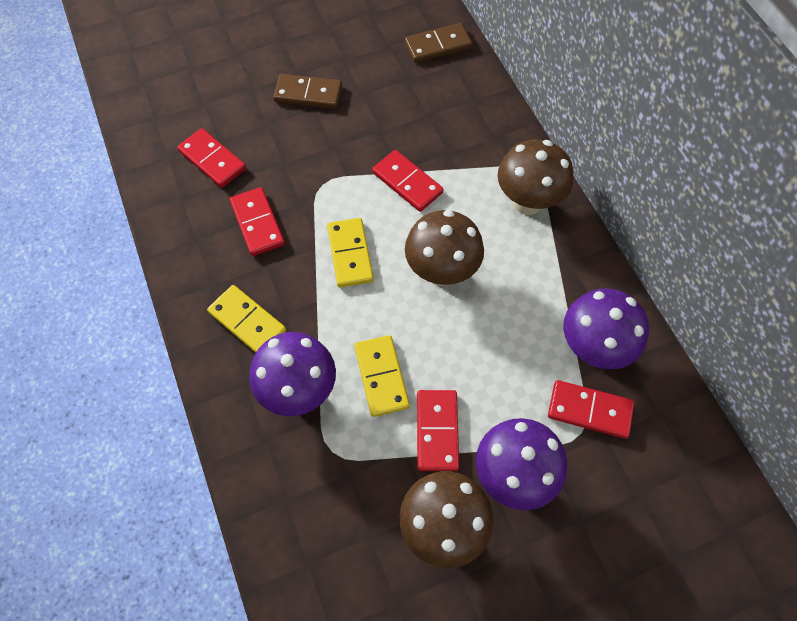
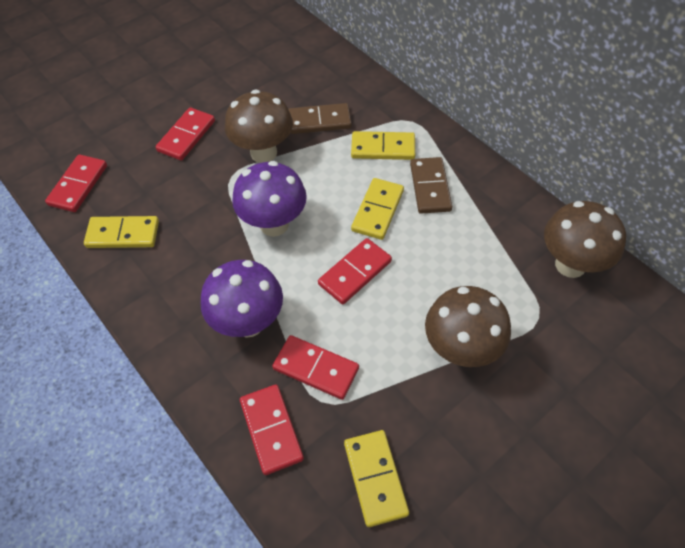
purple mushroom: [249,332,336,416] [476,418,567,510] [563,288,649,369] = 3 -> [201,260,283,338] [232,161,307,237] = 2
yellow domino: [207,285,286,353] [327,218,374,288] [354,335,410,417] = 3 -> [84,216,159,248] [344,430,409,527] [351,131,415,160] [351,178,404,240] = 4

